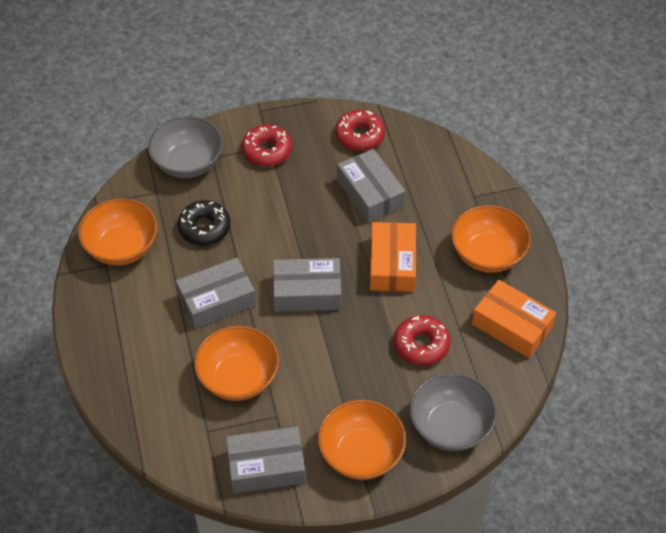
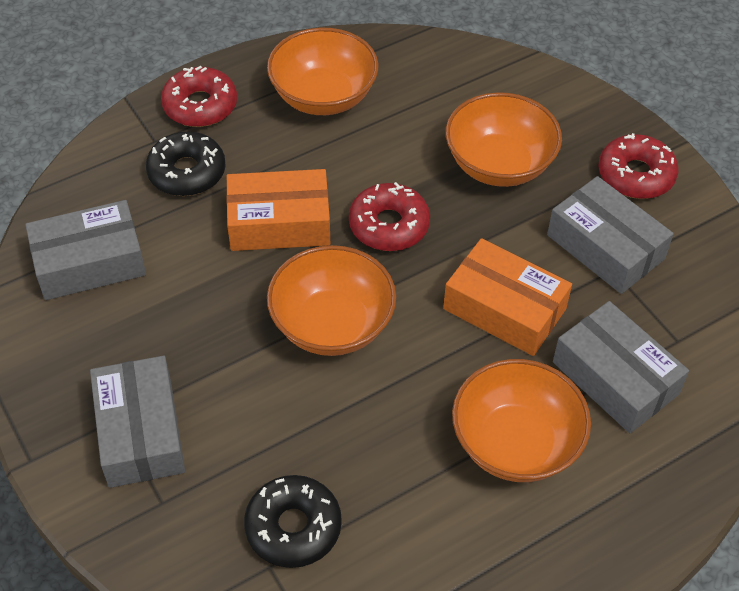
black donut: [178,200,231,245] = 1 -> [146,132,225,196] [244,475,342,568] = 2
grey bowl: [148,116,223,178] [410,373,497,451] = 2 -> none = 0

